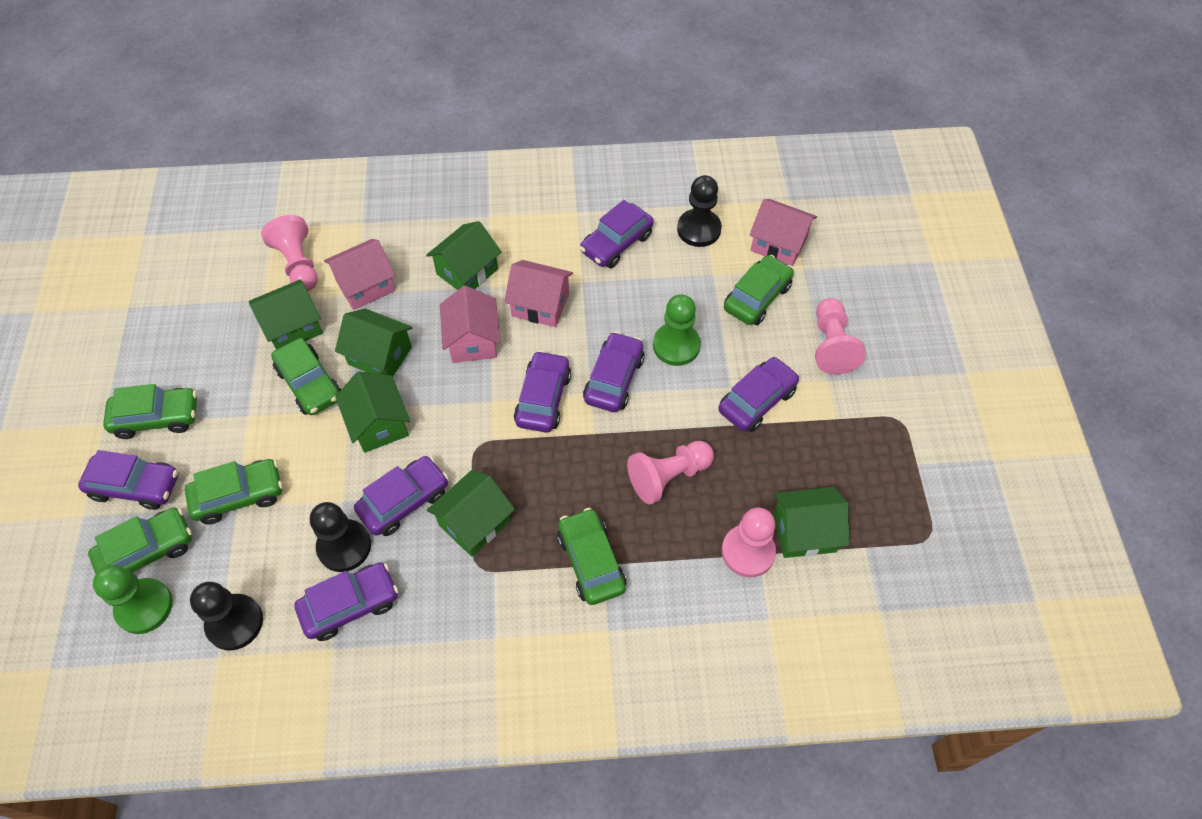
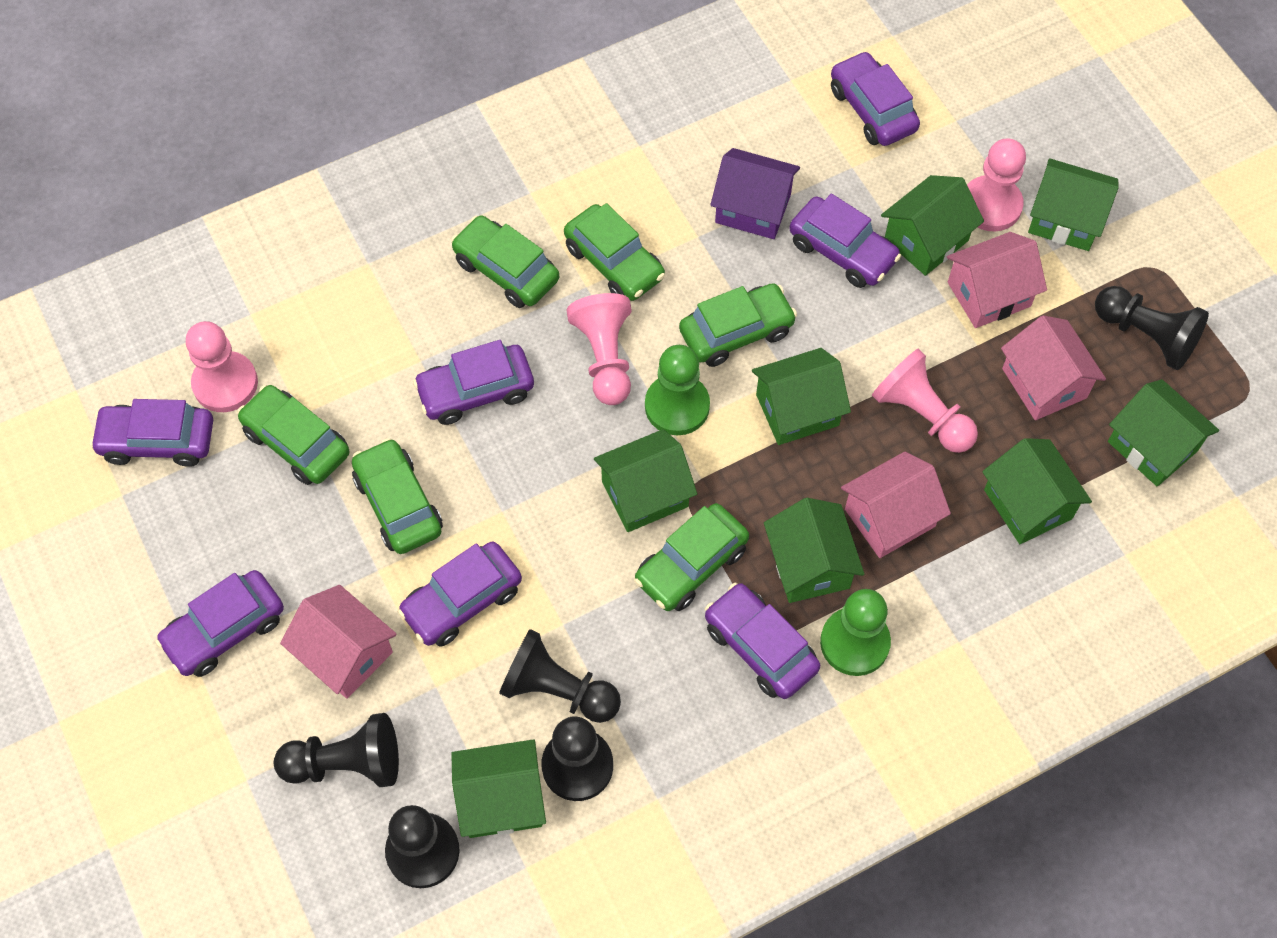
black pawn: [190,582,263,650] [310,502,371,572] [677,175,722,247] = 3 -> [274,713,399,787] [385,805,460,888] [499,629,621,723] [542,716,613,801] [1095,286,1209,370] = 5
green house: [249,280,323,349] [335,308,413,376] [335,371,410,453] [426,221,502,290] [427,470,515,556] [774,487,849,558] = 6 -> [451,739,546,838] [594,429,697,532] [752,348,851,445] [764,498,864,603] [881,175,984,276] [982,438,1092,544] [1028,158,1118,251] [1108,379,1219,487] = 8
purple house: none = 0 -> [710,148,800,239] = 1

